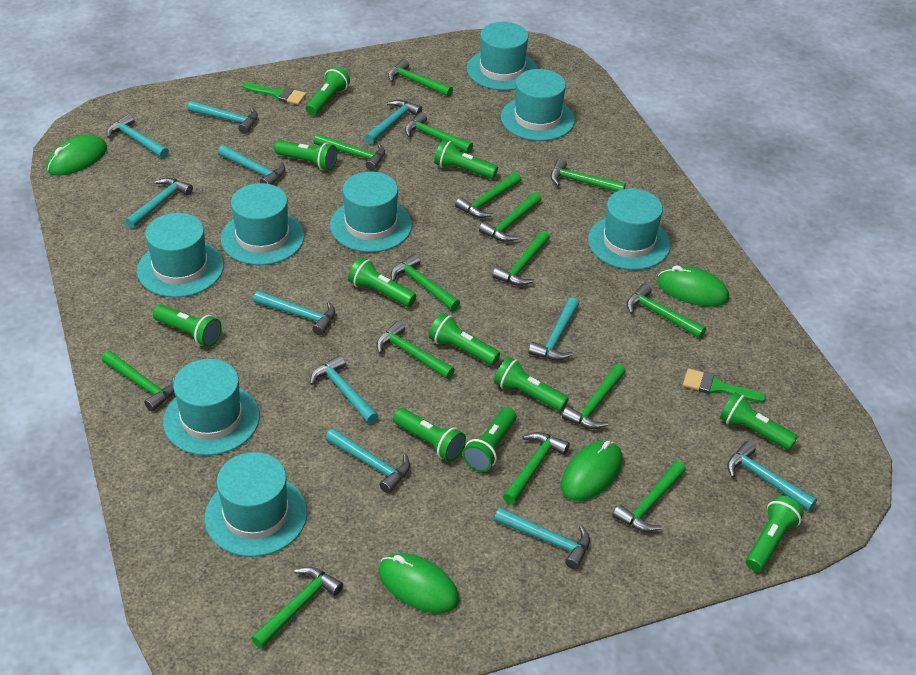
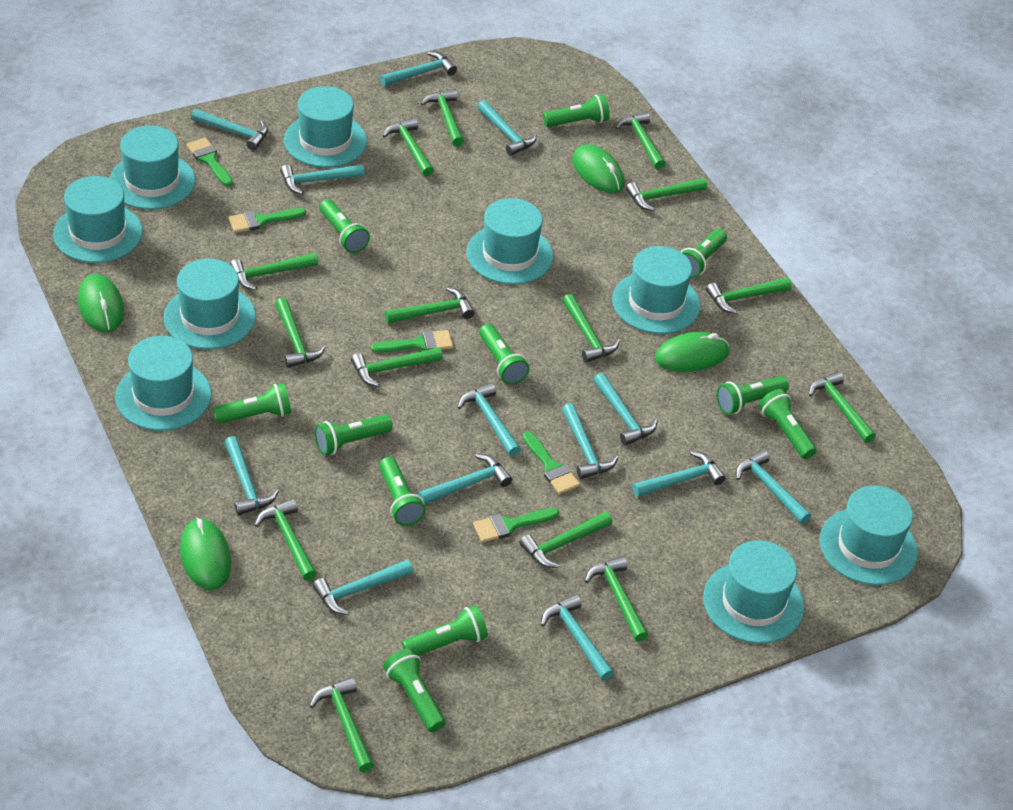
green brush: [243,83,306,105] [683,369,766,403] = 2 -> [186,137,233,187] [229,208,306,233] [371,330,453,353] [473,508,559,542] [523,431,580,494] = 5
turquoise hammer: [107,114,169,158] [125,178,193,229] [187,101,258,134] [218,145,285,185] [253,291,335,335] [310,355,378,424] [325,428,410,493] [365,100,422,144] [494,508,590,569] [528,298,579,360] [727,441,817,511] = 11 -> [191,109,268,151] [224,436,279,515] [280,164,364,194] [313,560,413,615] [380,51,457,86] [418,454,512,505] [458,383,521,456] [477,100,537,156] [541,594,614,681] [562,403,618,479] [593,373,657,446] [632,451,726,497] [736,450,811,524] = 13
turquoise hat: [137,213,224,298] [163,359,260,456] [205,452,307,557] [220,183,305,265] [330,172,412,252] [467,22,538,90] [501,69,575,141] [588,188,671,270] = 8 -> [53,176,143,263] [109,125,196,210] [115,336,211,431] [164,259,256,349] [284,86,367,168] [467,198,553,285] [612,246,700,334] [703,540,804,644] [820,486,918,585] = 9

